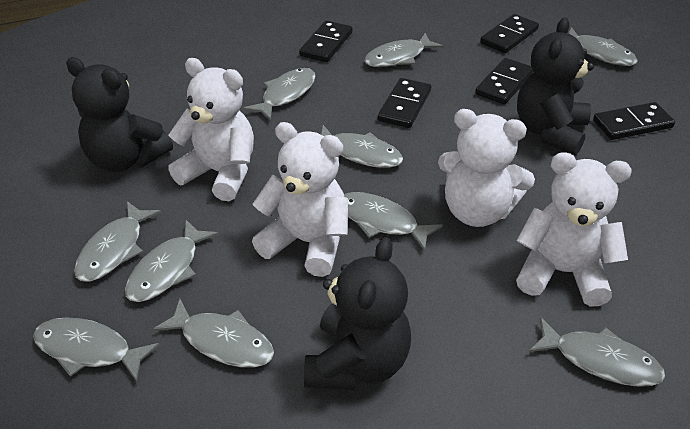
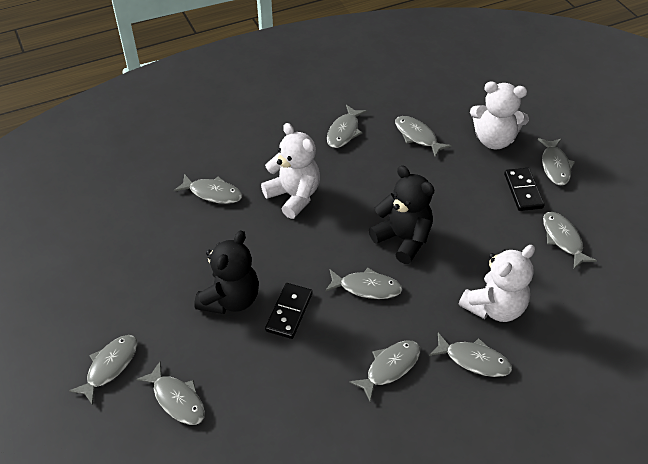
black domino: [299,21,352,62] [378,78,431,128] [475,58,533,104] [480,14,539,53] [593,102,675,140] = 5 -> [265,283,312,339] [504,168,544,211] = 2
black teddy bear: [66,57,173,172] [304,237,411,390] [517,17,594,155] = 3 -> [194,230,259,314] [369,165,434,264] = 2
white teddy bear: [168,58,254,201] [252,122,348,277] [438,109,535,227] [516,152,632,306] = 4 -> [261,123,320,219] [459,245,535,322] [470,81,529,149] = 3

